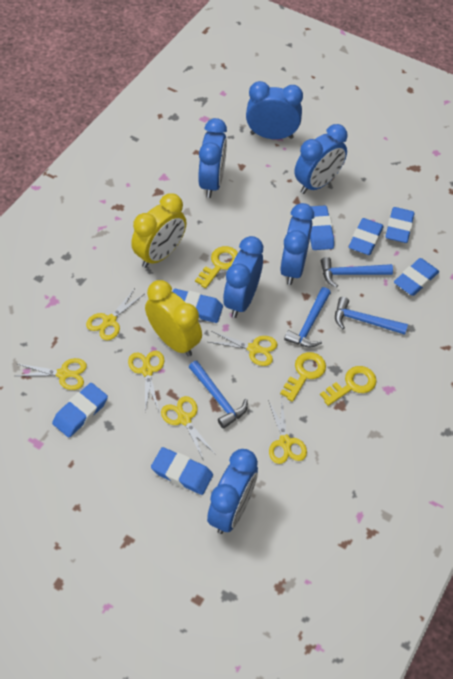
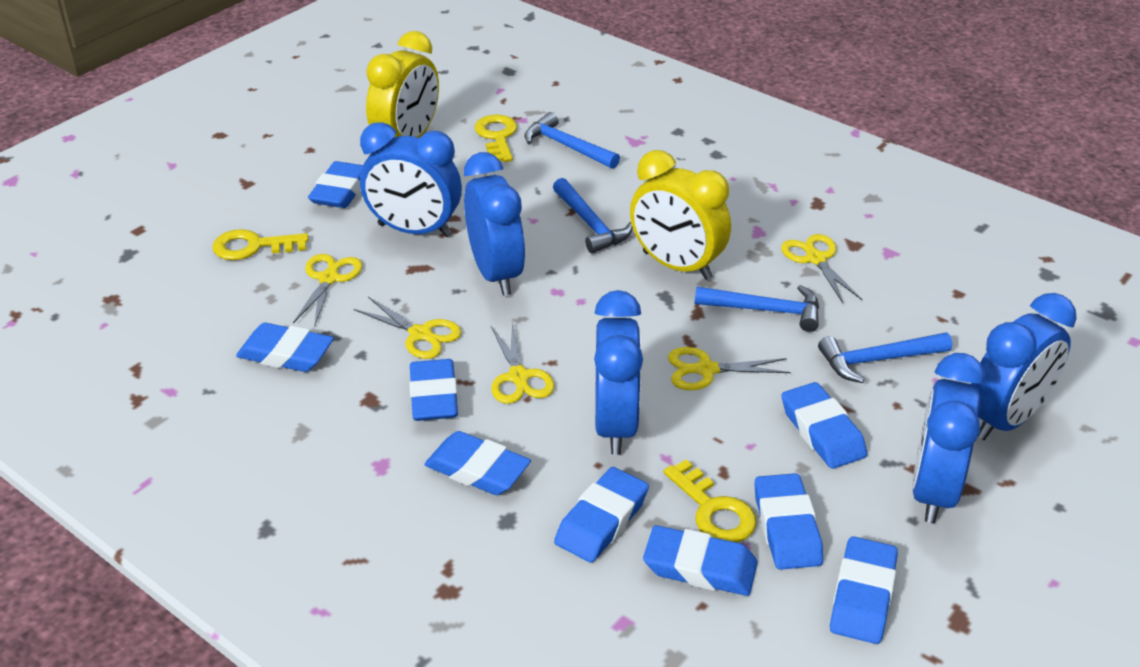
blue clock: [198,118,227,198] [207,449,258,534] [223,236,263,318] [246,81,303,139] [280,203,314,285] [294,124,347,194] = 6 -> [360,122,462,237] [464,152,525,296] [594,290,643,455] [912,353,985,524] [971,293,1077,440] = 5
blue eraser: [52,383,108,438] [151,447,213,495] [172,289,223,323] [310,205,334,250] [349,218,384,255] [385,207,415,243] [394,258,439,296] = 7 -> [236,323,334,372] [308,161,363,208] [409,359,458,421] [424,431,531,495] [554,467,649,563] [643,525,758,596] [755,473,823,570] [781,382,867,469] [830,536,898,644] = 9
yellow scissors: [16,358,87,390] [86,288,144,340] [128,351,164,412] [161,396,216,461] [209,331,277,366] [268,400,307,464] = 6 -> [293,254,363,327] [354,297,462,359] [491,321,555,404] [668,347,791,390] [781,234,862,303] = 5

